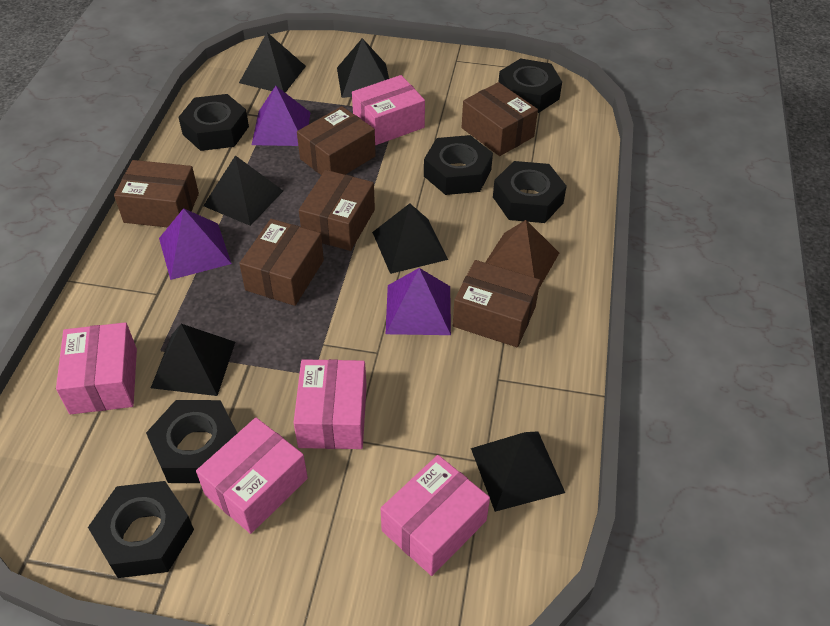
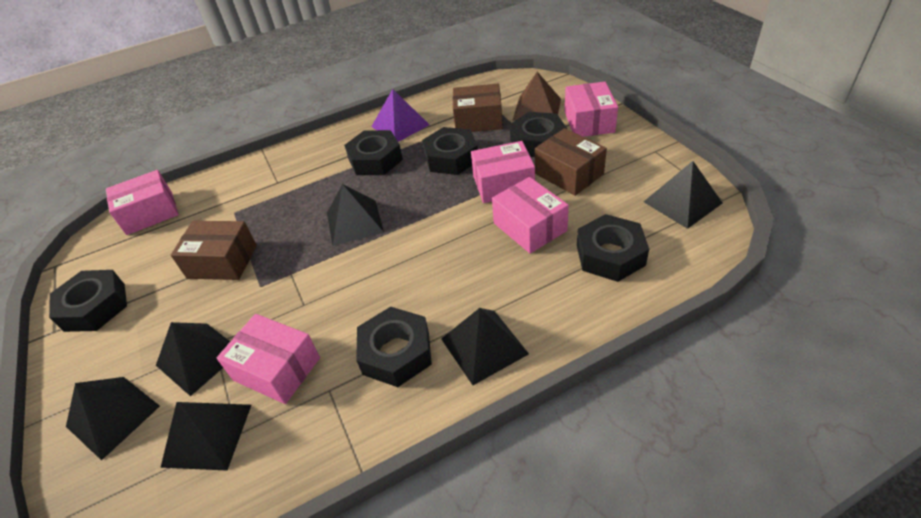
brown box: [114,160,199,227] [239,219,324,306] [297,106,376,175] [299,170,375,251] [453,260,540,347] [462,82,538,156] = 6 -> [171,221,257,280] [453,84,503,132] [535,128,607,196] = 3
purple pyramid: [159,208,232,280] [252,86,311,146] [386,268,451,335] = 3 -> [371,89,429,142] = 1

